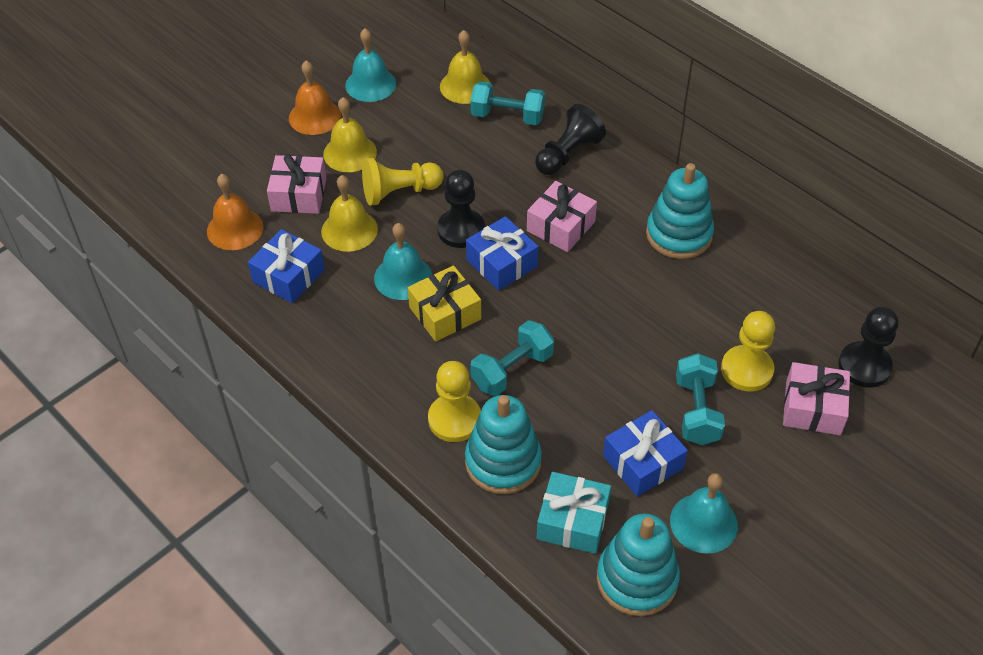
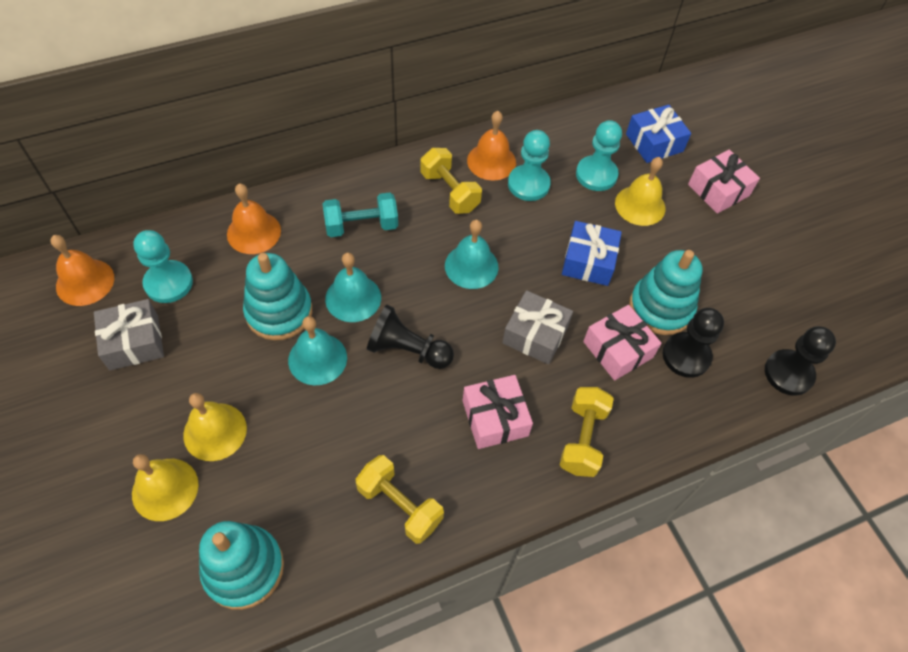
blue gift: [248,229,325,303] [466,216,539,291] [603,410,688,497] = 3 -> [562,221,622,286] [626,105,691,163] = 2
grey gift: none = 0 -> [94,299,164,370] [502,290,573,364] = 2
orange bell: [207,174,264,250] [289,61,341,135] = 2 -> [50,235,114,306] [227,184,281,254] [467,111,516,180] = 3
turquoise dumbbell: [470,320,554,396] [471,81,545,125] [676,353,725,445] = 3 -> [322,193,398,237] = 1
turquoise gift: [537,472,611,554] = 1 -> none = 0
turquoise pawn: none = 0 -> [133,230,193,303] [508,130,551,201] [576,120,622,191] = 3
yellow dumbbell: none = 0 -> [355,455,444,544] [421,148,482,214] [560,387,614,477] = 3
yellow gift: [408,265,481,342] = 1 -> none = 0
yellow pawn: [362,158,443,206] [428,361,481,442] [721,311,775,392] = 3 -> none = 0

